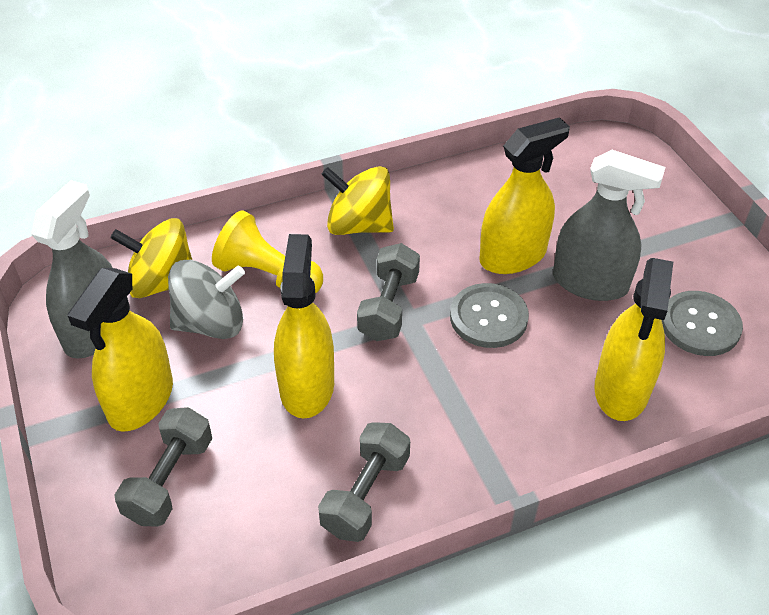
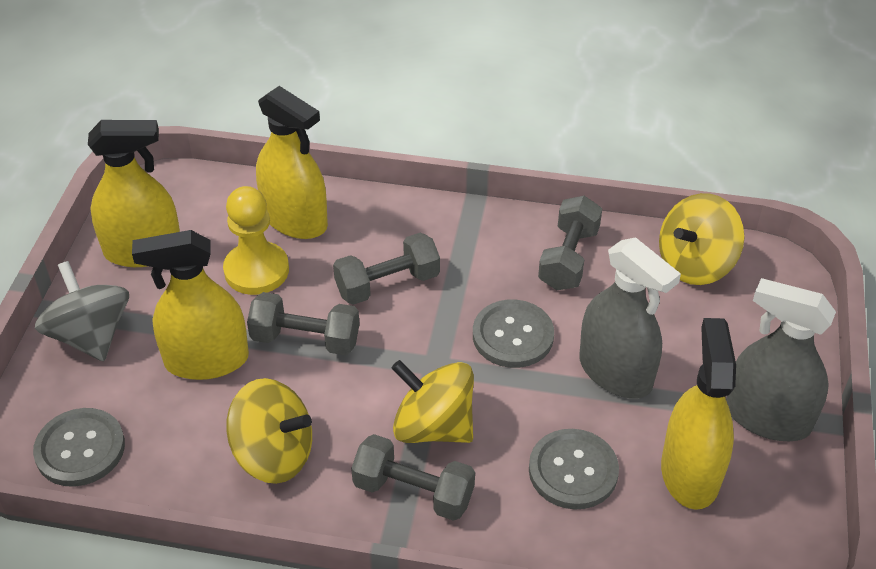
grey button: [450,283,529,348] [662,291,743,356] = 2 -> [33,408,125,487] [473,299,554,368] [529,429,619,509] = 3
grey dumbbell: [115,407,212,527] [318,422,410,542] [357,243,420,341] = 3 -> [247,292,360,355] [333,233,440,305] [351,434,475,521] [538,196,602,290] = 4
yellow spinning top: [110,218,192,298] [321,166,394,235] = 2 -> [226,378,312,484] [392,360,474,443] [659,193,744,285] = 3

